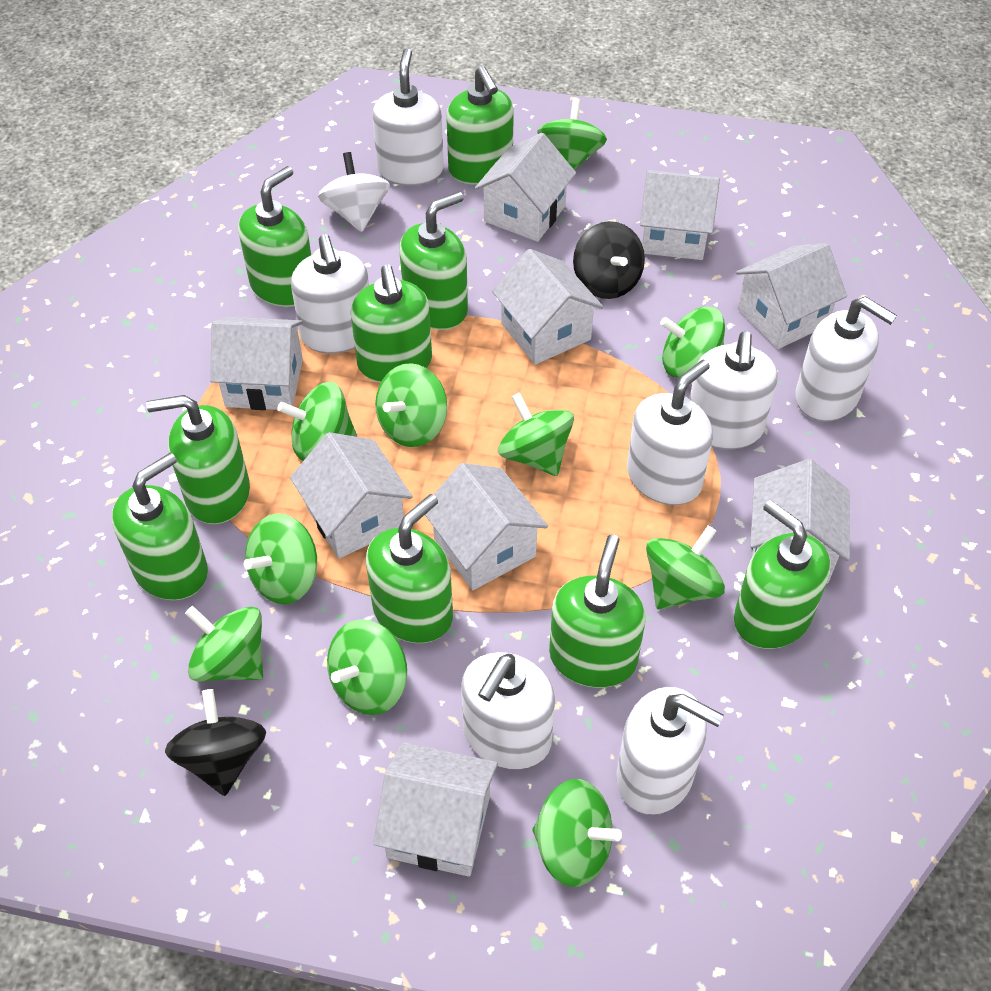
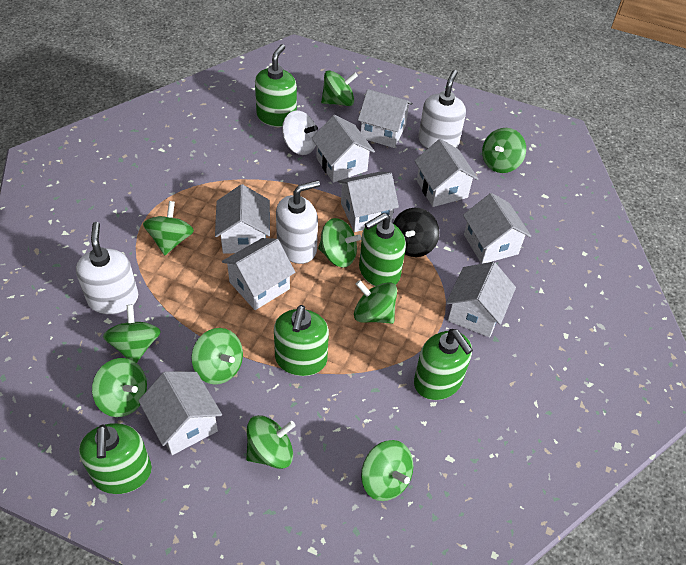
black spinning top: [165,689,266,796] [573,221,645,299] = 2 -> [393,208,439,257] = 1
green soap dispenser: [112,453,208,600] [146,395,250,524] [238,166,311,307] [351,264,432,383] [366,494,453,643] [399,191,468,330] [446,66,514,185] [549,535,646,688] [734,500,831,649] = 9 -> [79,423,152,494] [255,44,297,127] [274,305,329,376] [359,213,406,286] [414,329,473,400] = 5
white soap dispenser: [291,234,369,354] [372,48,444,186] [461,652,555,770] [616,687,724,814] [627,360,713,505] [689,331,778,449] [795,296,897,422] = 7 -> [76,222,138,314] [276,180,320,264] [418,70,466,149] = 3

